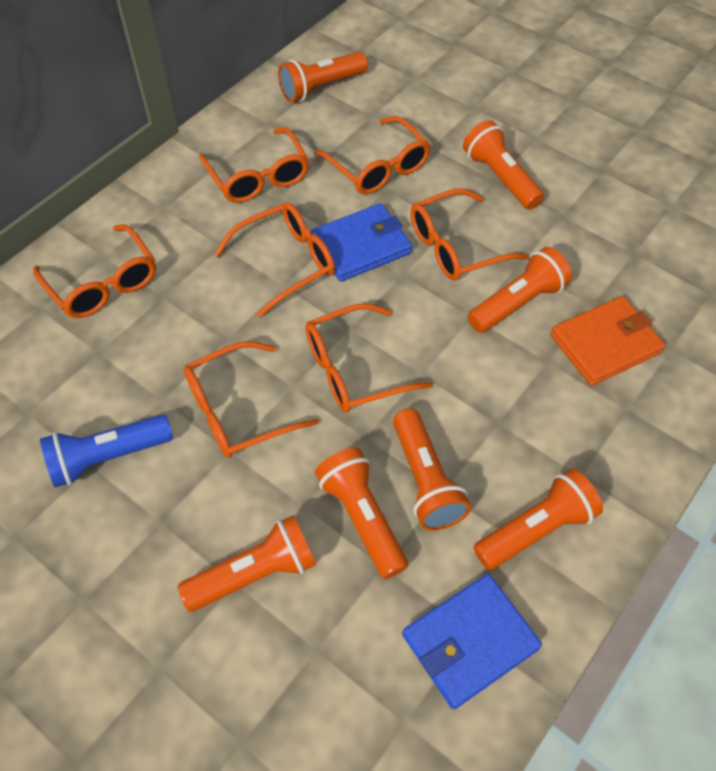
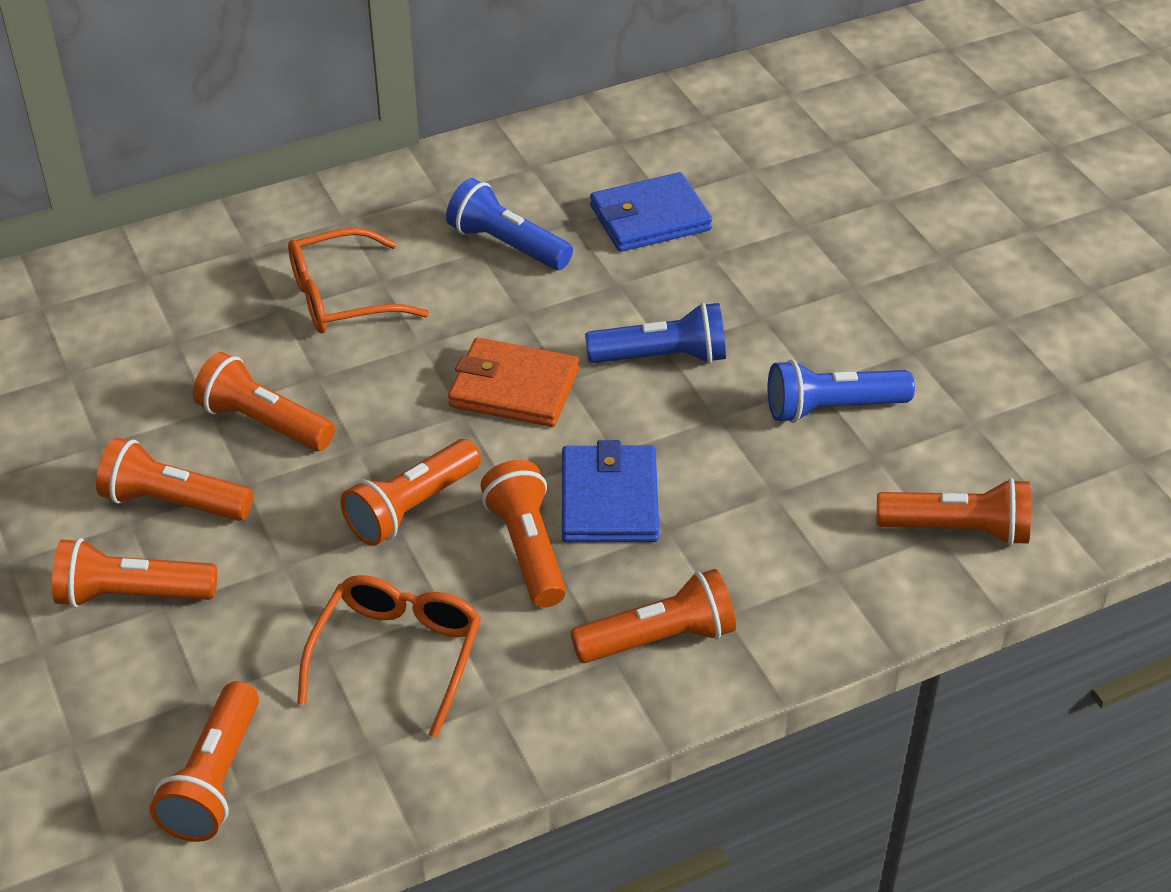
blue flashlight: [40,415,173,488] = 1 -> [446,178,573,270] [585,302,726,364] [768,360,915,423] = 3
orange flashlight: [178,515,316,612] [278,52,368,102] [315,447,408,579] [393,408,471,531] [463,120,544,210] [467,247,572,333] [473,469,603,570] = 7 -> [52,538,217,608] [96,438,253,521] [150,681,259,842] [193,352,335,451] [341,439,481,546] [481,460,566,608] [570,569,736,663] [877,478,1031,546] = 8
orange glasses: [33,224,156,318] [184,341,318,458] [199,127,309,203] [214,203,335,317] [305,303,433,413] [314,116,431,195] [411,188,529,281] = 7 -> [288,228,429,333] [297,575,481,738] = 2

